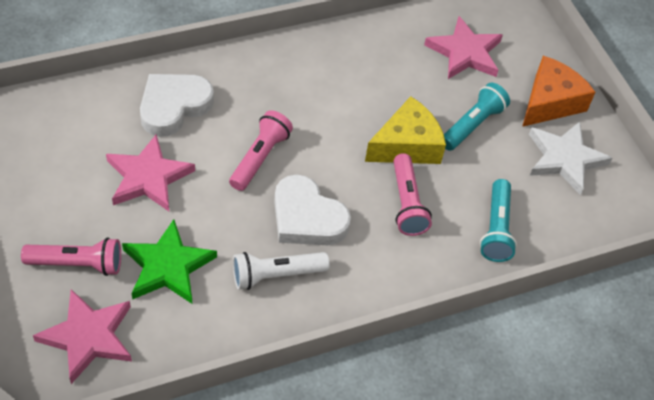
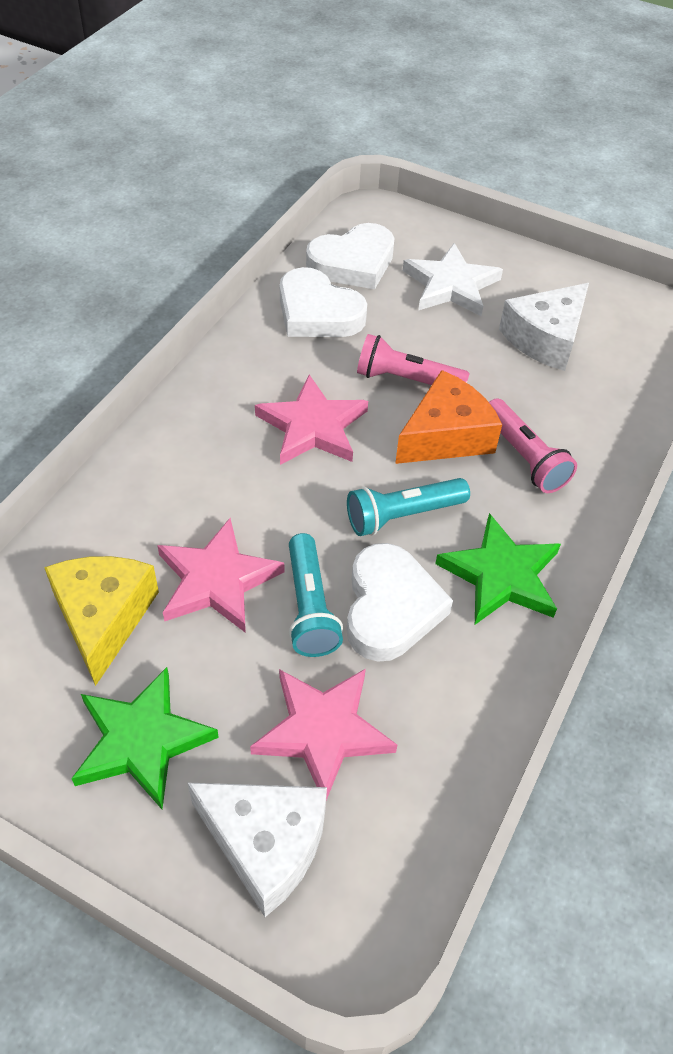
green star: [122,219,217,304] = 1 -> [71,667,219,809] [435,513,561,625] = 2
pink flashlight: [21,238,121,276] [229,110,293,191] [393,153,432,236] = 3 -> [357,334,470,385] [489,398,577,493] = 2
white cheese: none = 0 -> [188,783,327,917] [499,283,589,371] = 2
white flashlight: [233,252,330,290] = 1 -> none = 0
white heart: [140,74,214,137] [274,174,351,245] = 2 -> [280,267,367,337] [306,223,395,289] [346,543,453,662] = 3

